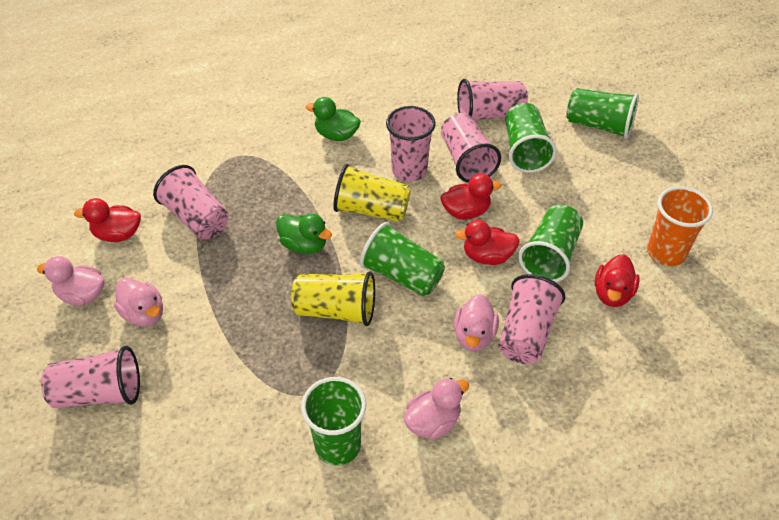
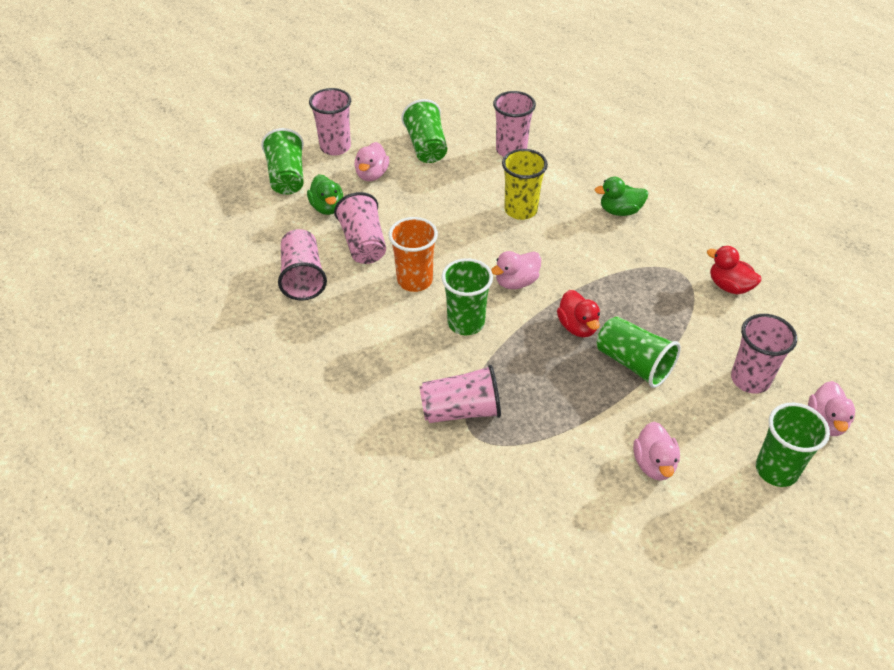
red duck: [74,198,141,242] [441,174,502,220] [455,220,520,265] [595,254,640,307] = 4 -> [557,290,600,337] [707,246,761,295] = 2
yellow cup: [291,271,375,326] [333,164,411,222] = 2 -> [502,149,548,220] = 1

